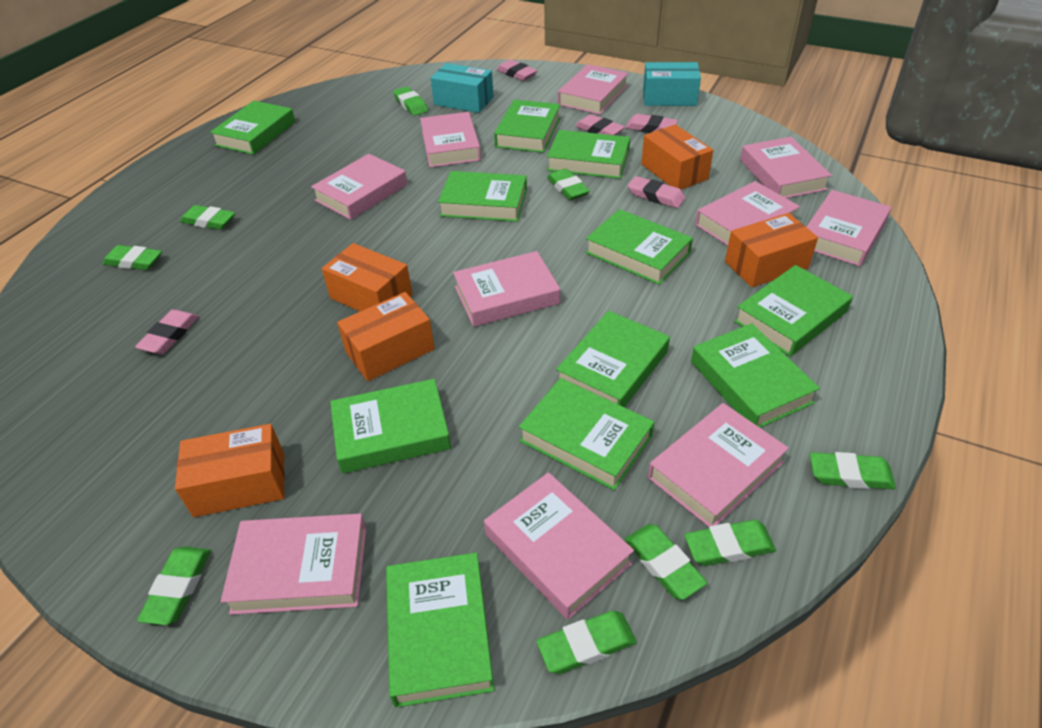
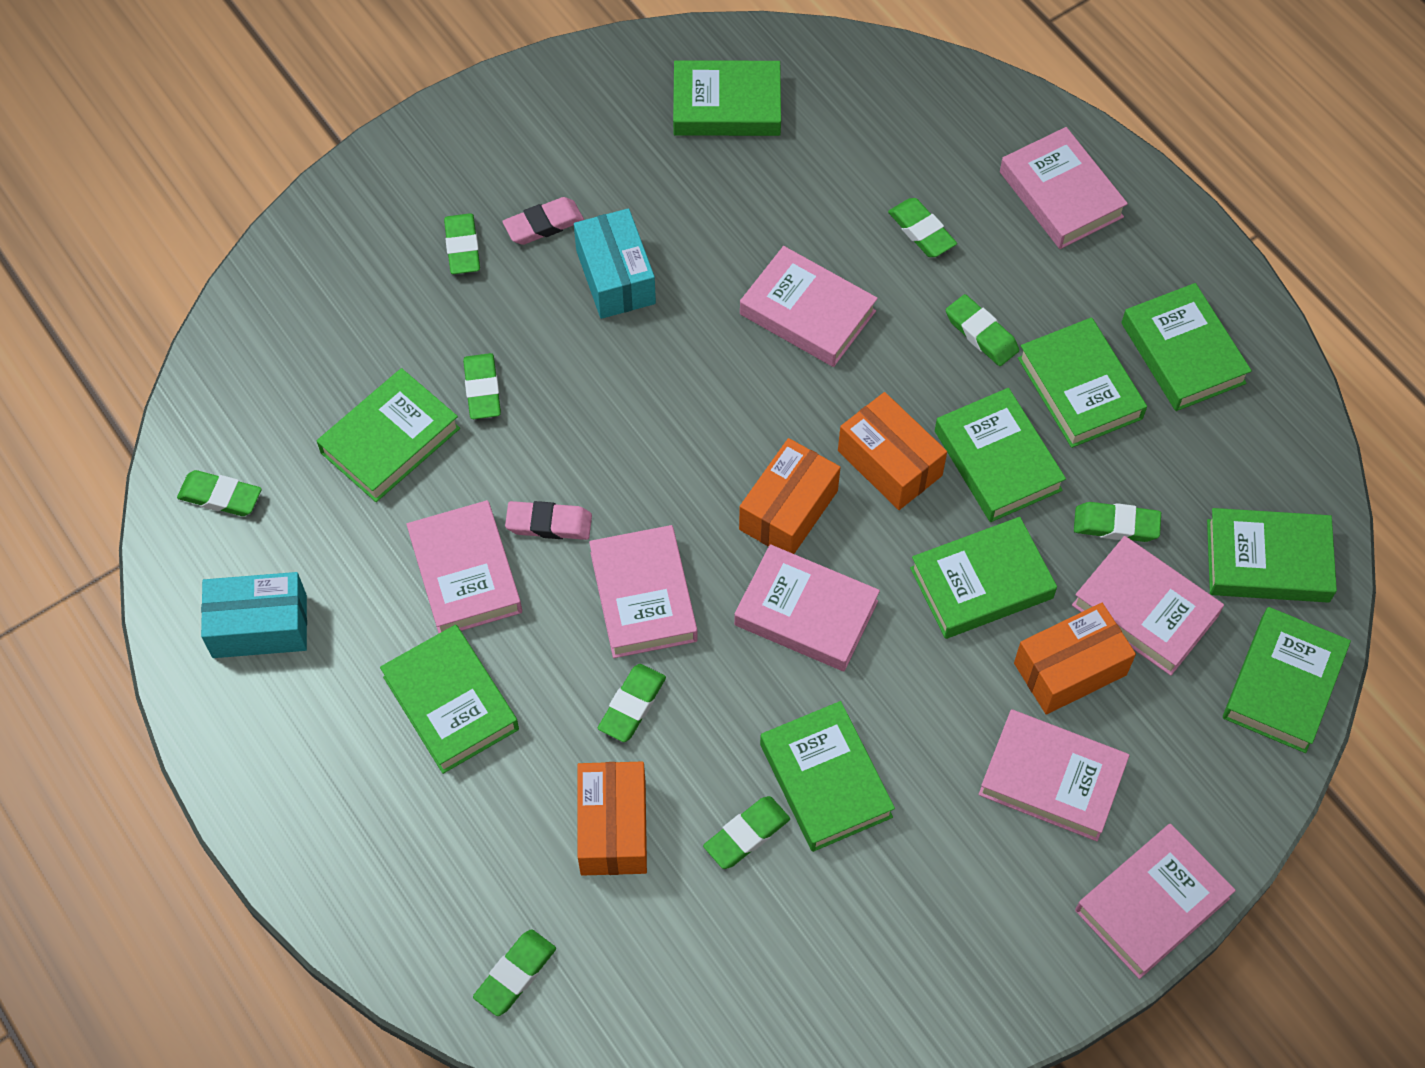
green book: [210,101,295,155] [330,379,451,474] [386,553,494,708] [438,171,527,222] [494,100,561,153] [519,378,654,490] [547,130,630,179] [556,311,670,407] [586,209,693,285] [691,323,820,428] [734,265,853,357] = 11 -> [317,368,460,502] [380,624,519,774] [673,60,781,136] [760,701,895,852] [910,517,1057,639] [935,388,1066,522] [1018,317,1147,448] [1121,283,1252,411] [1207,508,1337,602] [1223,607,1351,753] = 10
orange box: [175,424,285,517] [322,243,413,311] [337,292,435,381] [641,124,713,190] [725,213,818,287] = 5 -> [577,762,647,876] [739,438,841,554] [838,392,947,510] [1014,603,1136,715] = 4
pink book: [221,514,366,615] [311,154,407,220] [420,112,481,168] [453,251,560,327] [484,472,634,620] [558,64,629,115] [648,403,789,527] [695,181,800,246] [740,137,832,198] [807,190,891,266] = 10 -> [406,500,522,633] [589,525,698,658] [734,544,880,671] [740,246,878,367] [979,709,1130,841] [1000,127,1128,249] [1072,536,1224,676] [1075,824,1236,979] = 8
pink eraser: [135,309,199,354] [497,60,537,81] [575,114,625,135] [625,114,678,133] [628,176,685,208] = 5 -> [502,197,584,245] [505,501,592,540] = 2

